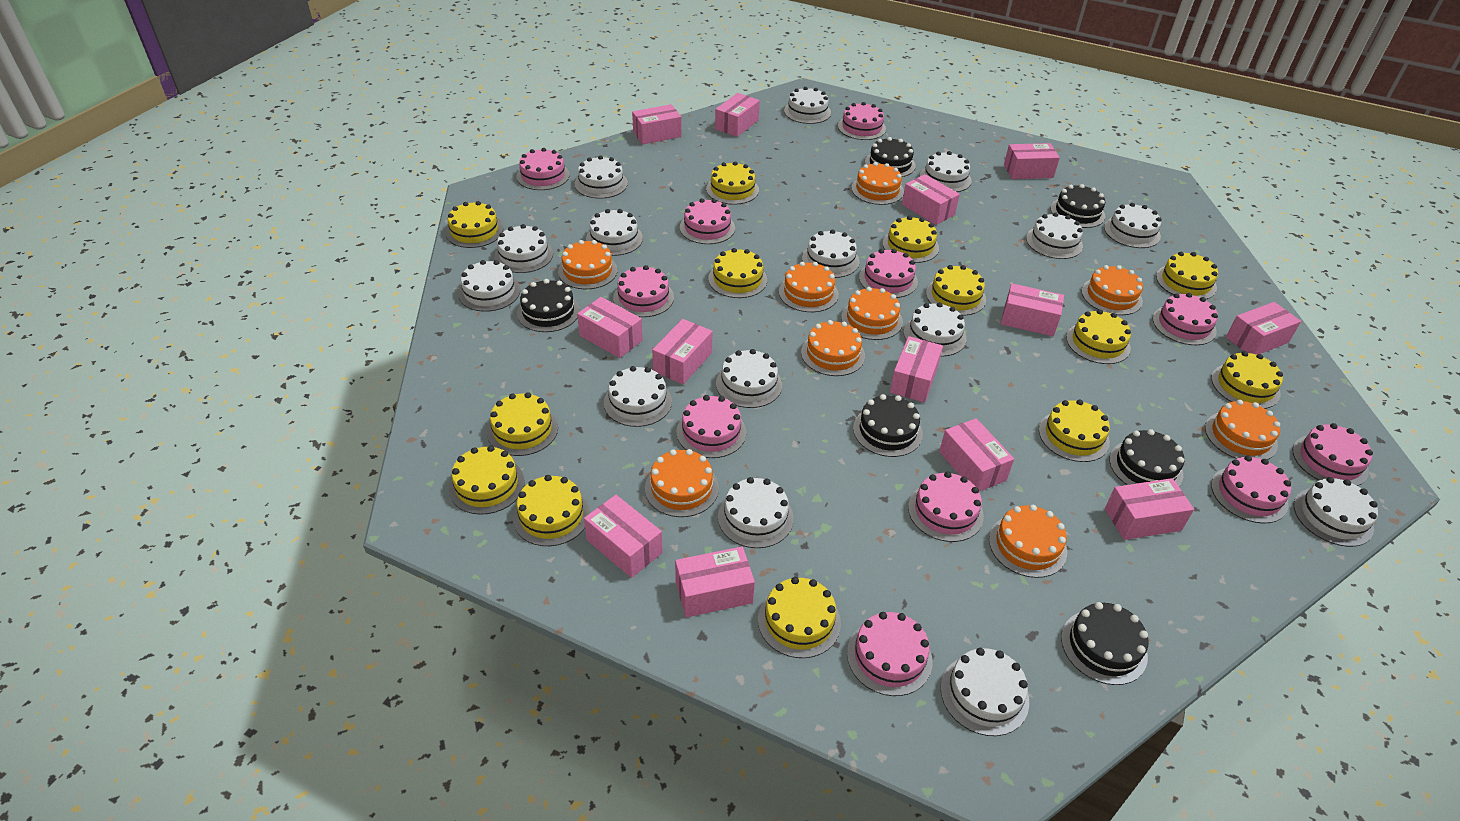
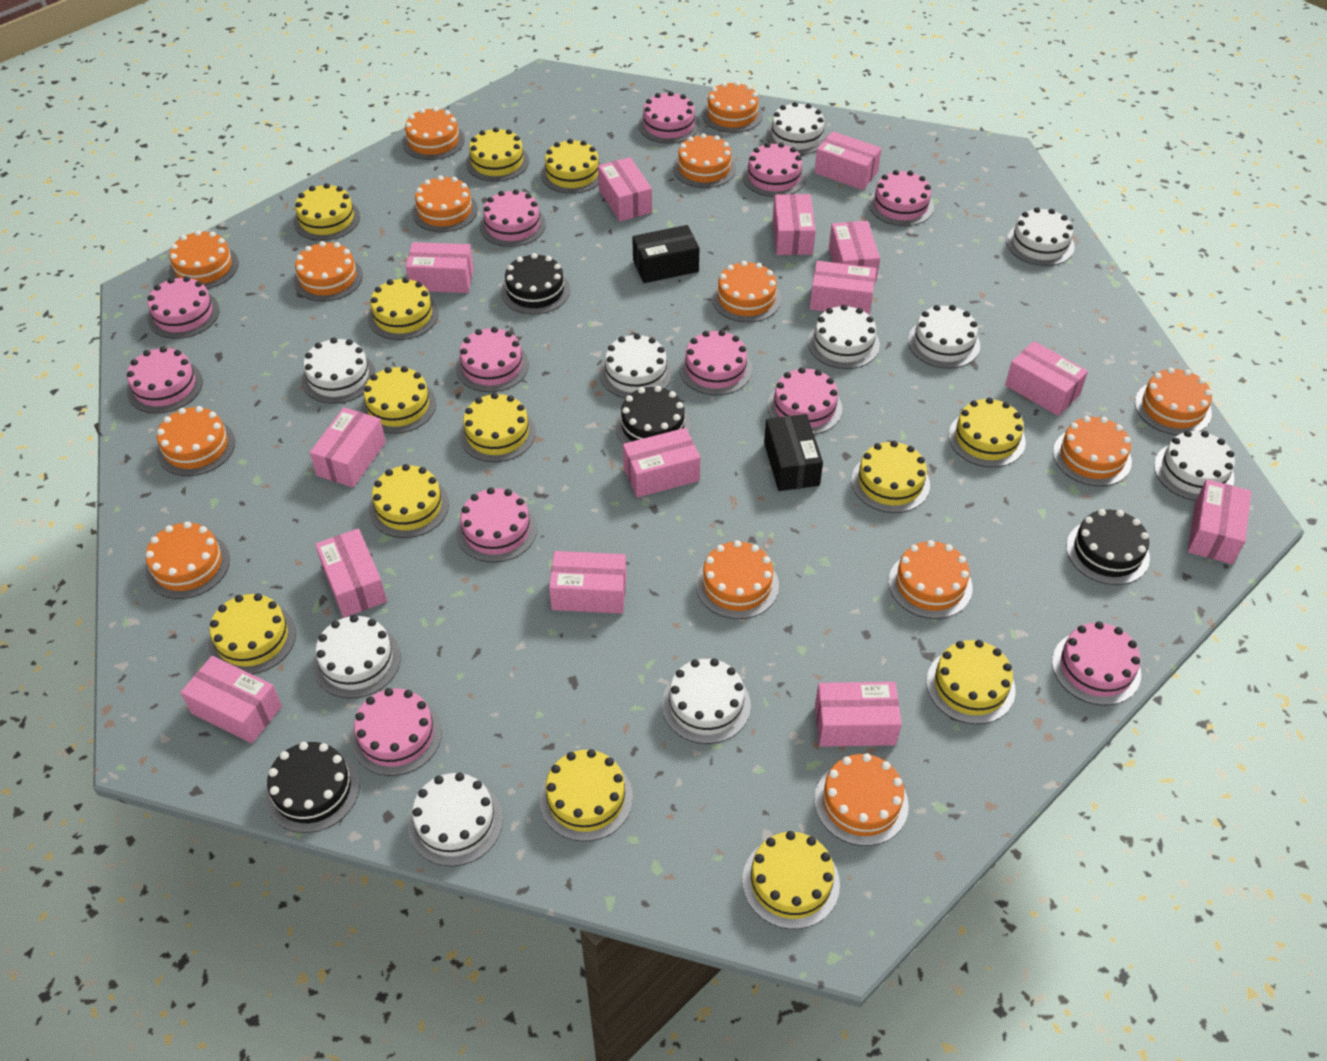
black box: none = 0 -> [632,225,699,283] [764,414,823,491] = 2
black cake: [517,279,580,332] [853,394,923,457] [865,137,916,177] [1051,184,1105,228] [1061,602,1148,685] [1110,429,1184,486] = 6 -> [265,742,360,833] [501,253,570,315] [615,386,691,444] [1066,509,1150,585] = 4
orange cake: [558,240,617,289] [645,449,719,517] [779,262,839,312] [801,320,865,376] [841,287,903,340] [851,162,904,205] [989,505,1067,578] [1082,265,1143,315] [1205,400,1280,460] = 9 -> [145,521,230,599] [157,406,235,476] [169,230,239,289] [293,241,363,302] [402,107,465,160] [412,175,478,232] [673,133,736,188] [696,540,779,619] [702,81,763,133] [712,261,781,322] [814,753,909,846] [889,540,973,619] [1053,416,1132,486] [1135,368,1212,435] = 14
pink box: [577,297,643,358] [584,495,663,578] [632,104,681,144] [652,319,713,384] [675,547,755,618] [715,93,760,137] [890,336,943,403] [902,174,960,225] [939,418,1014,492] [1001,283,1064,336] [1004,143,1060,179] [1105,478,1194,540] [1226,302,1301,355] = 13 -> [180,656,282,743] [310,407,386,488] [315,528,387,618] [406,242,474,293] [549,551,627,613] [598,157,652,221] [623,428,700,498] [773,194,816,255] [810,261,876,315] [814,131,881,190] [815,682,902,747] [829,221,880,282] [1005,341,1088,416] [1188,479,1251,564] = 14
pink cake: [516,148,570,190] [613,265,674,317] [676,395,746,458] [680,198,735,244] [838,102,886,140] [847,612,933,696] [859,249,918,298] [908,472,984,542] [1153,293,1218,345] [1211,455,1291,523] [1292,423,1373,486] = 11 -> [127,347,203,413] [147,276,219,339] [351,688,442,776] [456,327,529,392] [456,487,537,563] [479,189,546,247] [638,91,700,144] [679,330,752,395] [742,142,806,197] [767,367,842,435] [868,170,934,226] [1052,621,1141,705] = 12
white cake: [458,260,520,312] [494,224,553,273] [575,155,628,199] [586,209,643,256] [604,366,672,427] [716,349,782,408] [718,477,794,548] [784,87,831,124] [802,229,860,278] [904,302,967,357] [920,151,972,192] [940,648,1029,736] [1026,212,1083,259] [1104,203,1161,248] [1294,477,1378,547] = 15 -> [301,338,376,404] [313,615,401,698] [408,772,503,866] [600,333,673,399] [662,658,751,744] [766,102,828,155] [808,305,880,369] [908,305,980,368] [1007,207,1075,266] [1154,431,1235,501] = 10

